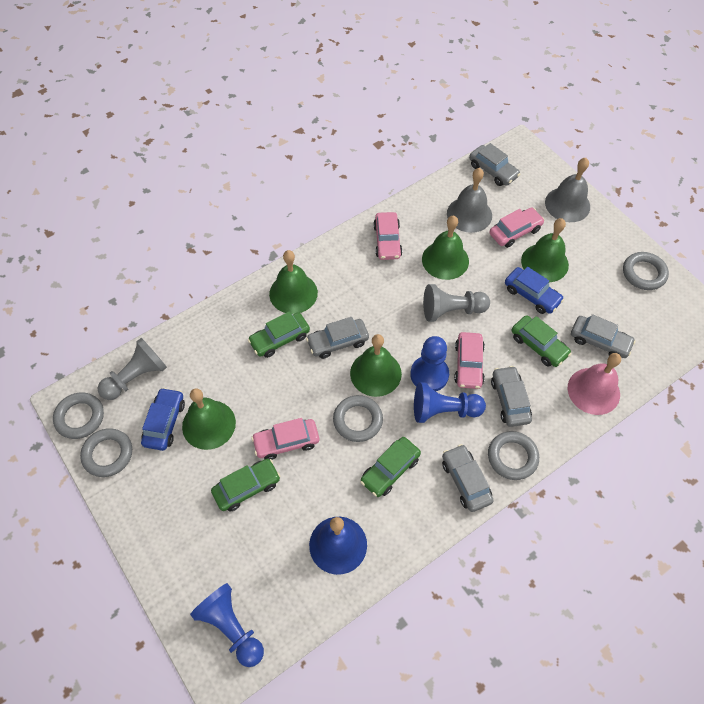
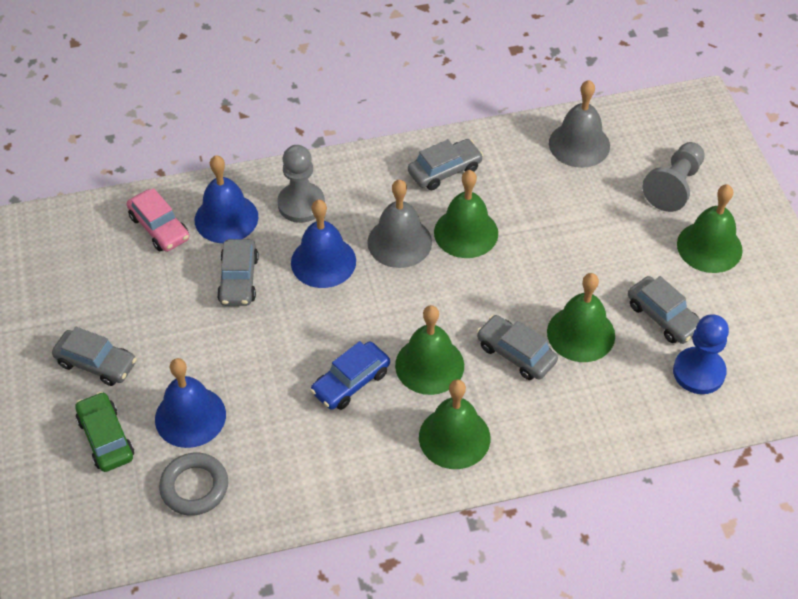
blue bell: [309,517,367,575] = 1 -> [155,358,226,448] [195,155,258,243] [291,200,356,288] = 3
blue car: [141,387,185,451] [505,267,564,314] = 2 -> [310,341,390,410] = 1
blue pawn: [190,583,264,667] [410,336,449,391] [414,382,486,423] = 3 -> [673,314,729,394] = 1
green car: [211,459,280,512] [248,311,310,358] [360,437,421,497] [511,315,572,367] = 4 -> [75,392,134,472] = 1
grey ring: [53,393,104,439] [80,428,132,477] [333,395,383,442] [488,431,539,480] [623,252,669,290] = 5 -> [159,453,228,516] = 1
pink bell: [568,353,621,415] = 1 -> none = 0
pink car: [251,418,319,460] [373,212,402,260] [454,332,485,389] [490,207,545,248] = 4 -> [127,188,189,252] = 1

